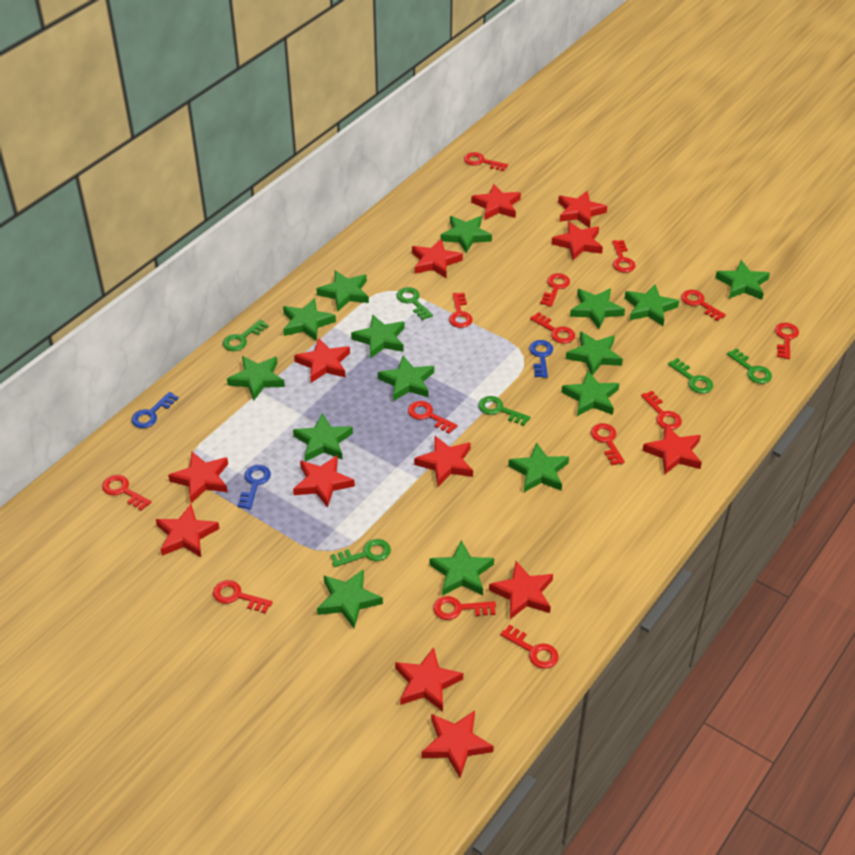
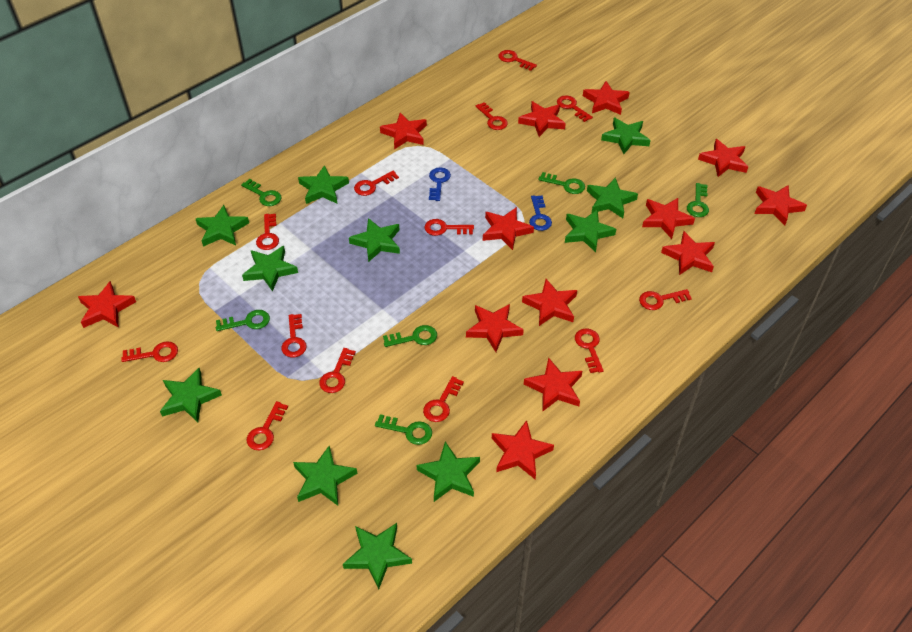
blue key: [131,392,179,428] [237,465,271,509] [529,340,553,378] = 3 -> [429,167,451,201] [529,195,552,231] = 2
green star: [227,356,285,400] [283,298,336,341] [293,413,353,462] [316,270,369,311] [317,569,383,628] [351,314,405,359] [378,356,434,401] [429,540,494,596] [440,216,492,253] [508,442,569,492] [561,371,619,416] [566,331,623,376] [570,288,625,329] [625,284,679,326] [715,260,770,300] = 15 -> [160,368,222,422] [196,205,249,247] [242,246,298,292] [293,446,357,506] [298,165,349,204] [343,523,412,589] [349,218,400,262] [417,442,480,502] [565,209,616,253] [587,177,638,218] [601,118,651,154] = 11
red key: [102,475,152,511] [213,580,273,614] [408,401,458,434] [433,596,496,620] [449,293,473,328] [464,152,508,171] [500,624,559,669] [530,312,575,344] [540,273,570,307] [591,423,625,465] [612,240,636,273] [641,391,682,430] [681,290,726,321] [775,323,799,359] = 14 -> [121,341,178,362] [247,401,288,450] [256,214,279,250] [281,314,307,357] [319,348,356,393] [354,171,399,196] [423,376,464,422] [424,219,474,236] [476,102,508,130] [499,50,537,71] [557,95,593,122] [575,328,604,373] [639,289,692,310] = 13

